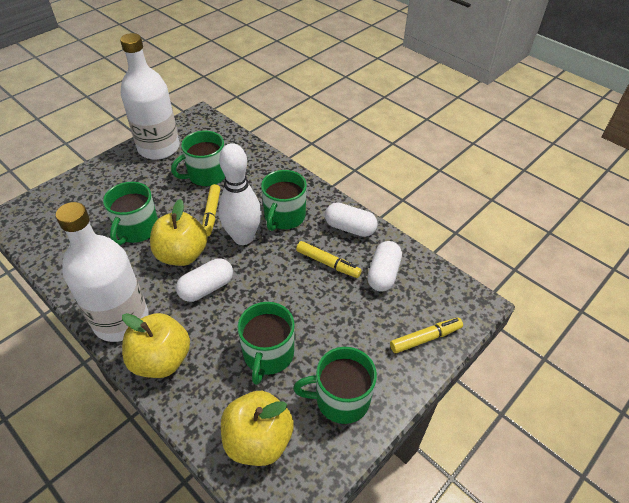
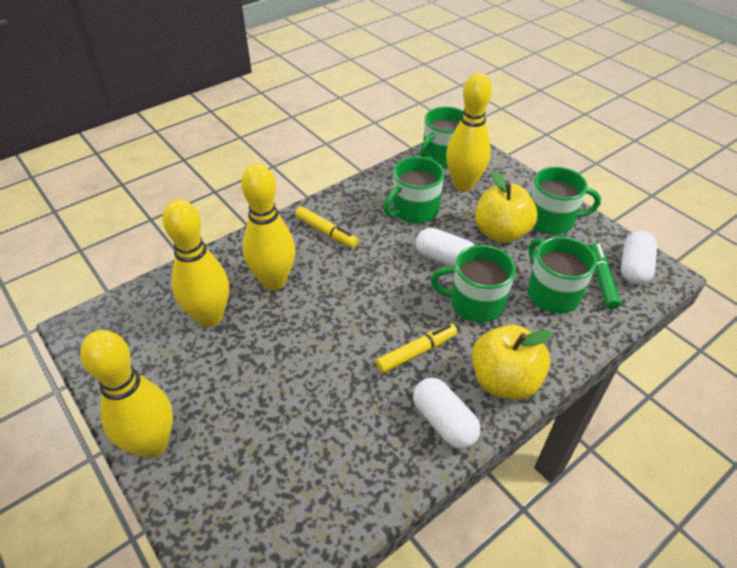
green marker: none = 0 -> [589,243,621,309] = 1
white bottle: [56,202,149,342] [120,33,180,160] = 2 -> none = 0
white bowling pin: [218,143,262,245] = 1 -> none = 0
yellow apple: [122,313,190,378] [150,199,207,266] [221,391,294,466] = 3 -> [472,325,553,400] [475,171,538,243] = 2
yellow bowling pin: none = 0 -> [81,330,173,459] [163,199,229,327] [241,164,295,290] [446,73,492,191] = 4
yellow marker: [202,184,220,237] [296,241,362,278] [390,318,463,353] = 3 -> [295,206,358,248] [376,323,457,373] = 2

